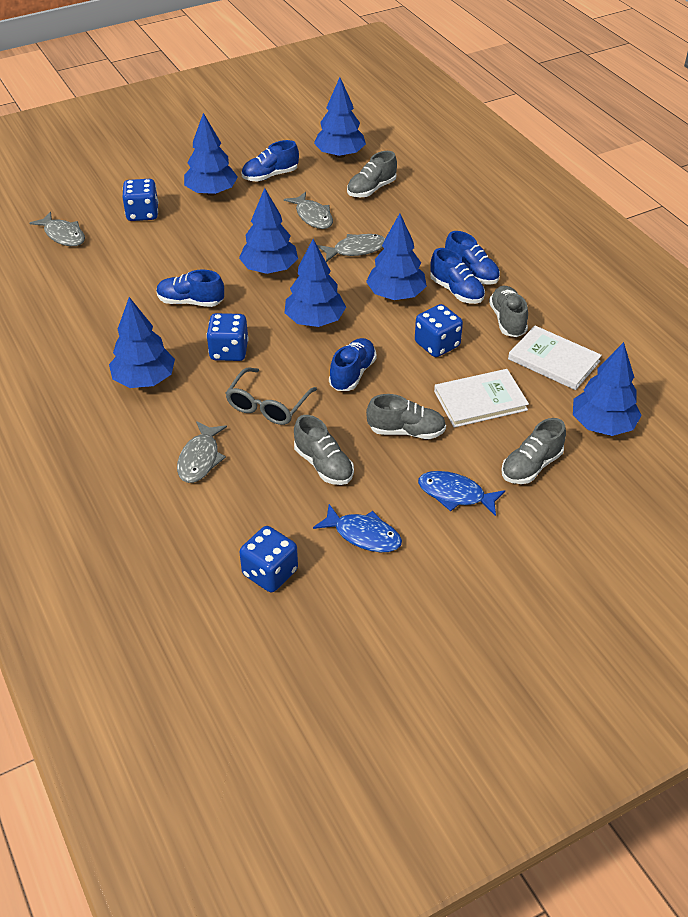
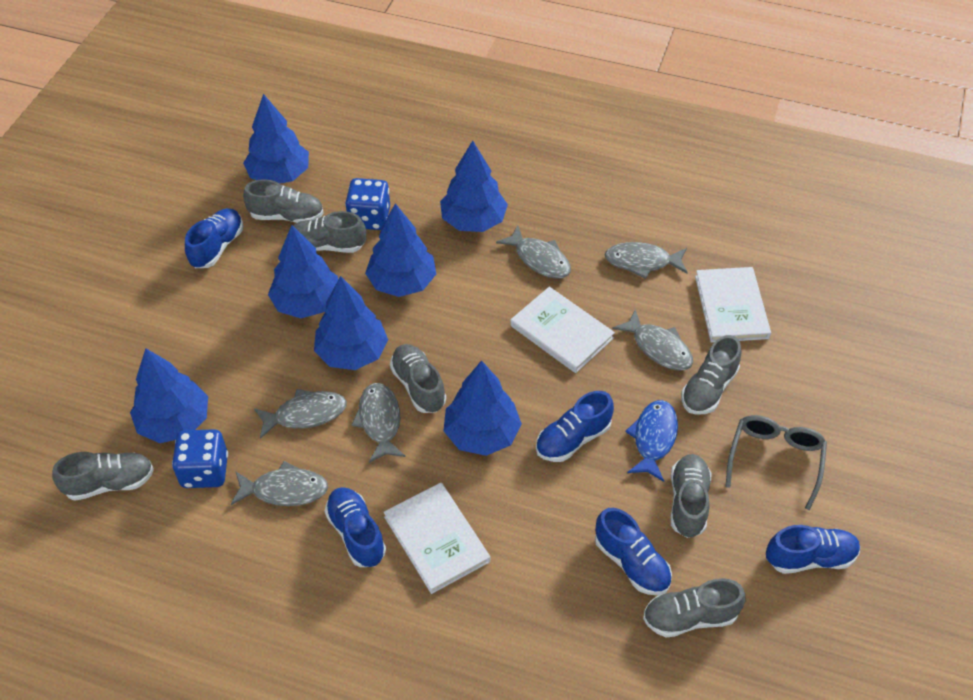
blue dice: [122,179,159,221] [206,313,249,361] [240,526,298,592] [415,304,463,357] = 4 -> [172,429,228,488] [345,178,390,230] = 2
blue fish: [313,504,402,552] [418,471,505,516] = 2 -> [625,400,678,482] = 1
grey fish: [29,212,85,246] [177,421,227,483] [284,192,333,229] [318,234,385,262] = 4 -> [231,461,328,506] [254,389,347,439] [351,383,406,463] [496,225,571,279] [605,242,688,279] [613,309,693,370] = 6
grey shoe: [294,415,354,485] [347,151,397,197] [366,394,446,439] [489,286,528,337] [501,418,566,484] = 5 -> [52,452,154,501] [243,179,324,223] [293,211,366,253] [390,344,446,413] [643,578,746,637] [671,454,712,538] [681,335,741,415] = 7
white book: [434,369,529,427] [508,326,602,390] = 2 -> [384,483,490,594] [510,287,615,373] [695,267,771,343] = 3

